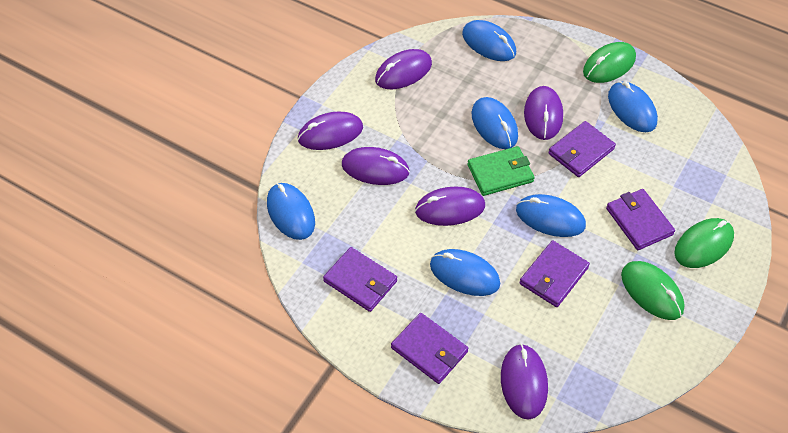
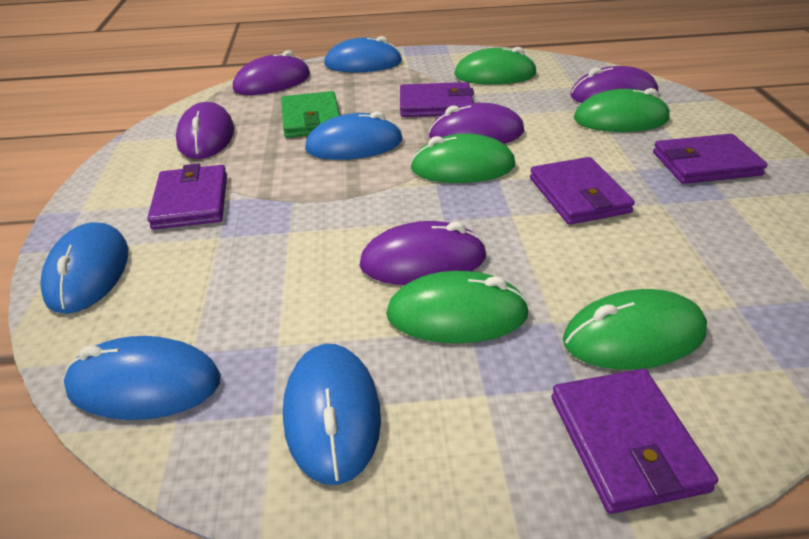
blue mouse: [267,183,315,240] [430,249,500,296] [462,20,516,61] [472,97,518,149] [516,194,586,237] [608,81,658,132] = 6 -> [40,222,128,314] [64,336,221,420] [283,344,381,485] [305,111,402,160] [324,36,402,73] = 5
green mouse: [583,42,636,83] [621,261,685,320] [674,218,734,268] = 3 -> [386,271,529,343] [410,134,515,183] [454,47,537,85] [563,289,707,370] [574,88,670,132] = 5
purple mouse: [298,112,363,150] [342,147,410,185] [375,49,432,89] [415,187,485,226] [501,344,548,420] [524,86,563,140] = 6 -> [176,102,234,159] [233,50,310,95] [359,221,487,285] [429,103,524,144] [570,66,658,103] = 5

